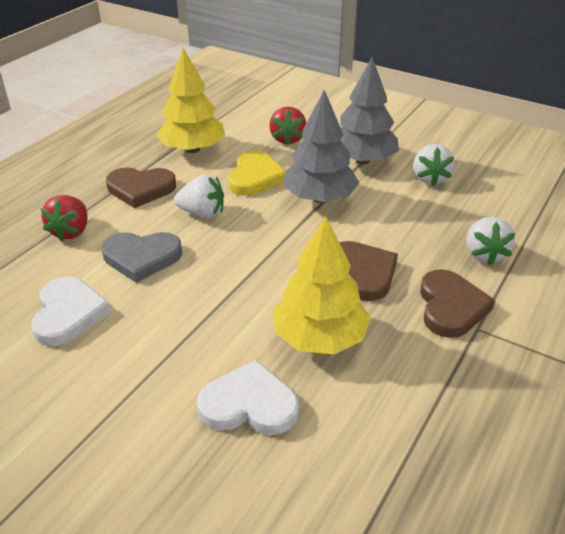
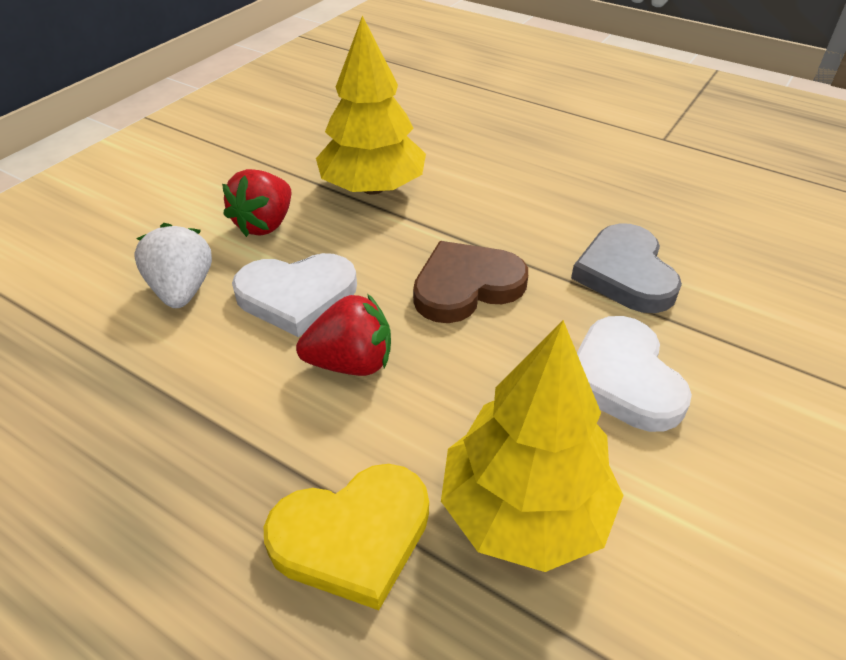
brown heart: [106,168,176,208] [339,241,398,301] [420,269,495,338] = 3 -> [413,241,528,323] = 1
grey tree: [283,90,359,203] [340,57,399,164] = 2 -> none = 0
white strawberry: [174,175,224,218] [413,144,455,186] [466,217,515,265] = 3 -> [135,223,212,308] = 1

